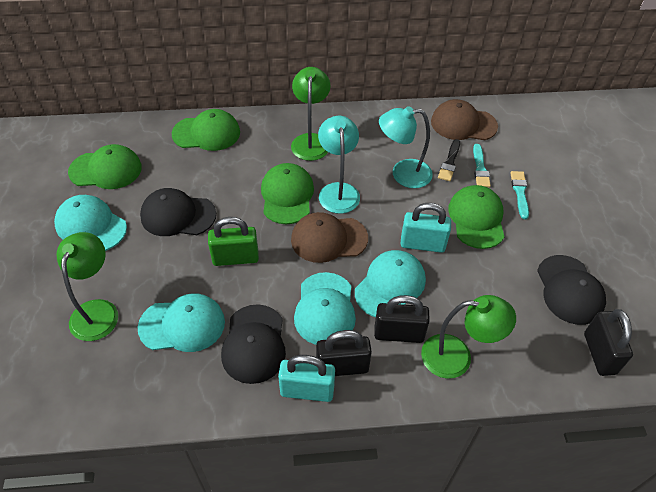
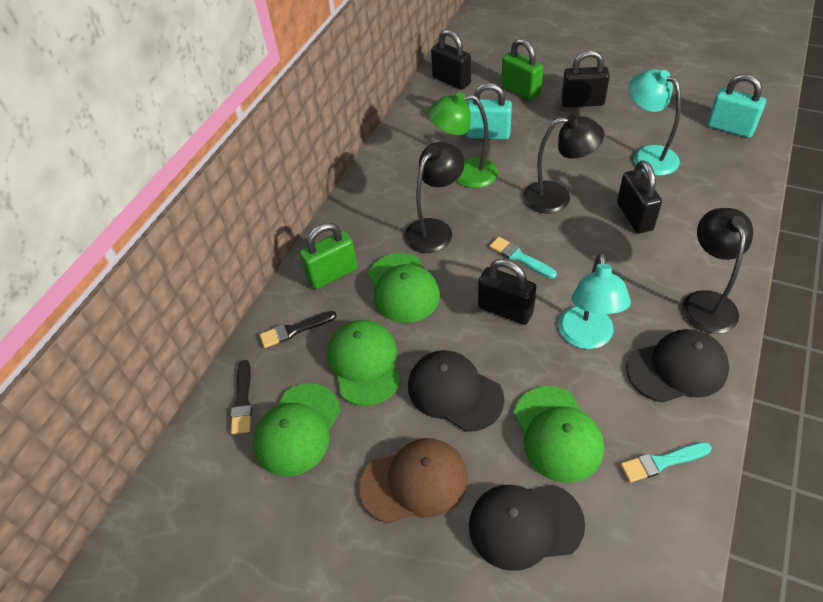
black brush: [438,139,460,181] = 1 -> [231,360,252,434] [259,311,337,348] = 2
black lamp: none = 0 -> [405,142,465,253] [523,114,605,214] [682,208,753,334] = 3
black padlock: [316,330,372,376] [374,295,430,343] [584,309,633,376] = 3 -> [431,29,471,90] [478,259,536,325] [561,50,610,107] [617,160,662,233] = 4
brown cap: [291,212,368,263] [431,99,498,140] = 2 -> [359,438,468,524] = 1
green lamp: [56,232,118,341] [291,67,330,161] [421,295,516,379] = 3 -> [428,92,498,188] = 1
green padlock: [208,217,259,266] = 1 -> [300,223,358,289] [501,38,543,101] = 2
turquoise cap: [54,195,127,251] [138,293,225,352] [294,272,356,345] [355,250,426,317] = 4 -> none = 0

